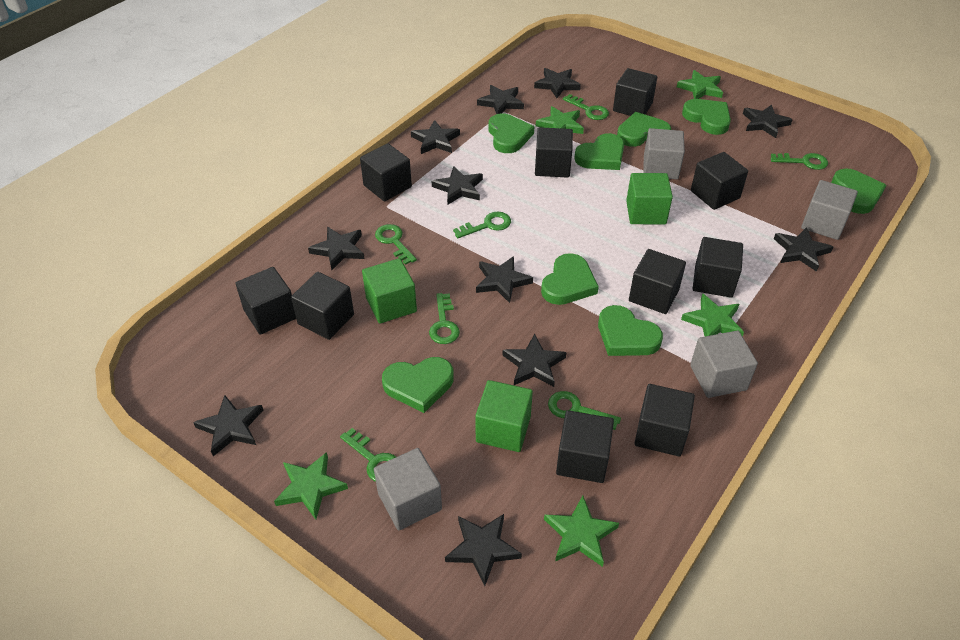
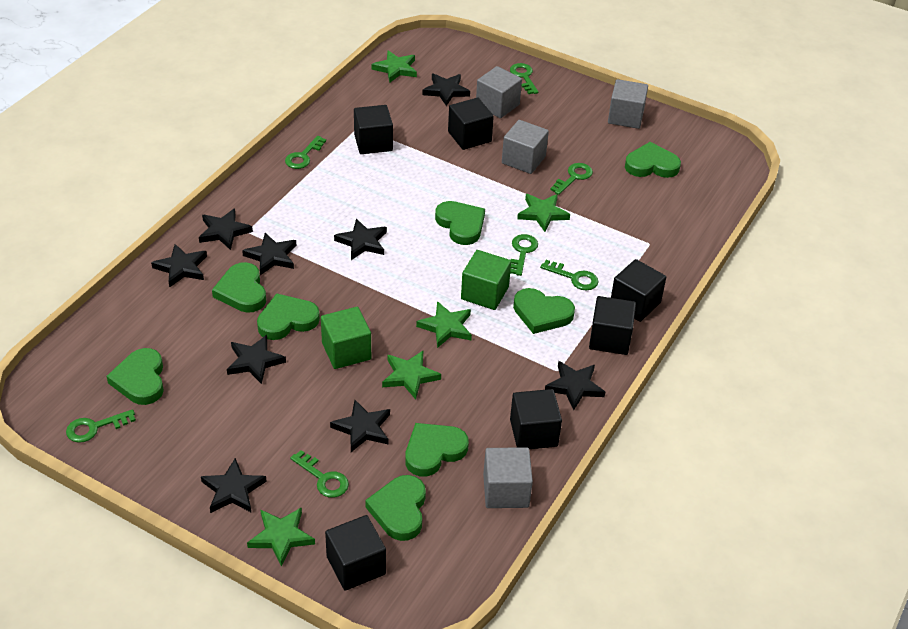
black cube: [236,267,296,335] [291,272,354,340] [360,143,412,201] [535,127,573,178] [556,410,614,483] [613,68,657,116] [629,249,686,314] [635,384,695,456] [691,152,748,210] [693,237,743,298] = 10 -> [325,515,386,591] [354,105,393,154] [448,98,494,150] [510,389,562,449] [589,296,636,355] [611,259,666,322] = 6
black star: [193,395,263,456] [308,227,365,270] [411,120,460,154] [432,166,483,205] [445,514,522,586] [476,256,533,303] [477,85,524,114] [502,334,566,387] [534,68,581,98] [743,104,793,138] [774,227,833,272] = 11 -> [151,244,207,288] [199,209,253,250] [201,458,267,513] [227,335,286,384] [242,233,297,275] [330,400,390,452] [334,219,387,260] [422,73,470,106] [545,361,605,410] = 9
green cube: [362,258,417,324] [476,380,533,452] [626,173,673,225] = 3 -> [321,307,371,369] [461,250,511,310] = 2

